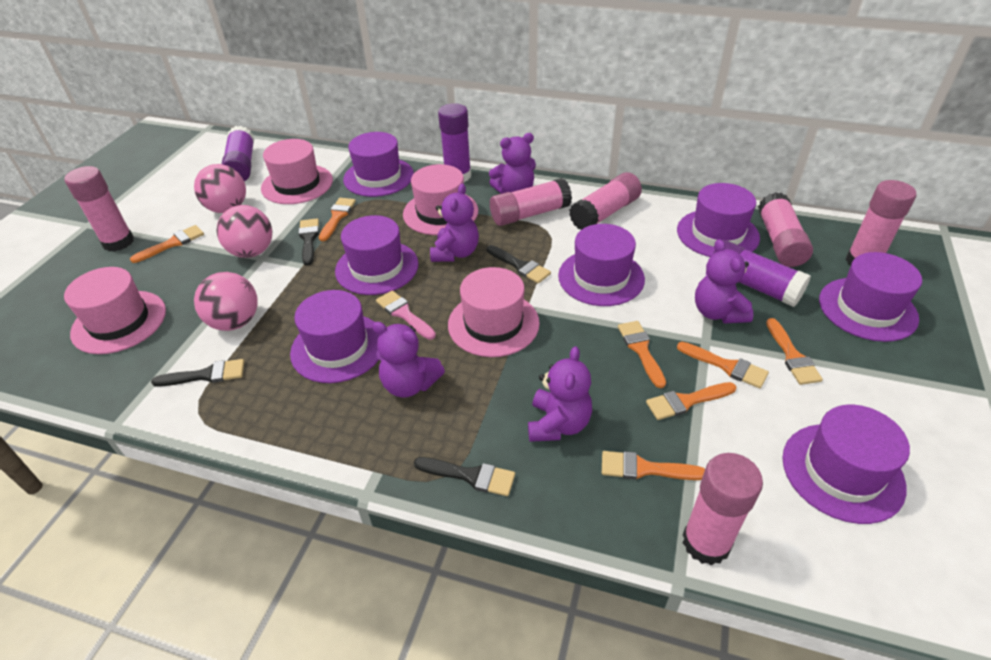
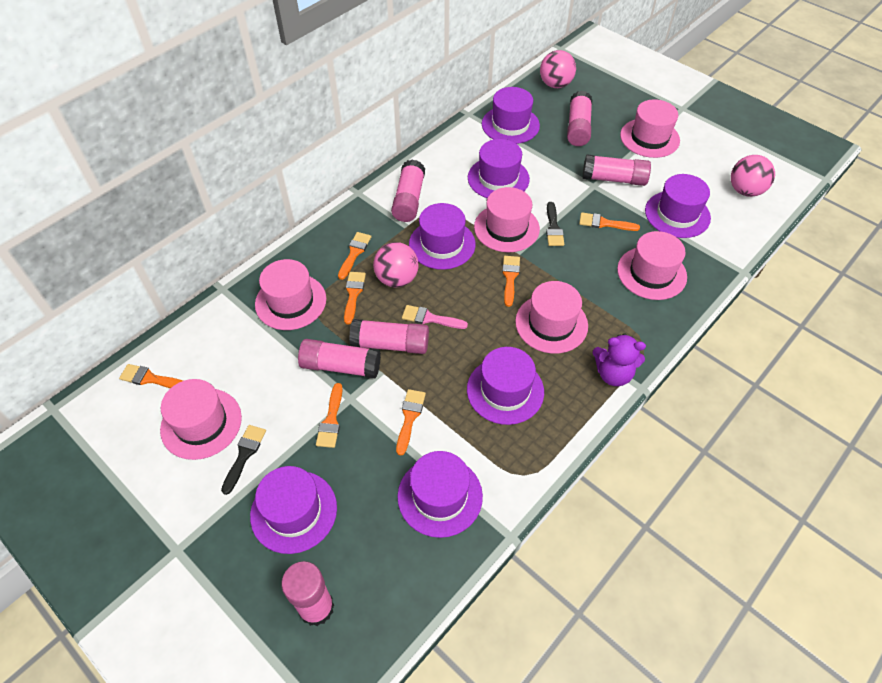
black brush: [151,359,244,387] [299,218,319,266] [414,457,515,496] [487,245,551,284] = 4 -> [221,425,266,495] [546,202,564,246] = 2
pink hat: [64,267,166,354] [261,139,333,204] [403,164,478,235] [448,267,540,357] = 4 -> [160,379,242,460] [255,259,326,330] [474,187,540,253] [515,281,588,354] [617,231,687,300] [620,99,680,158] = 6
purple glue stick: [222,126,254,182] [438,103,471,182] [713,241,811,307] = 3 -> none = 0
purple teddy bear: [372,322,445,398] [430,183,479,262] [489,133,536,194] [528,346,592,442] [695,239,753,323] = 5 -> [593,333,646,386] = 1

